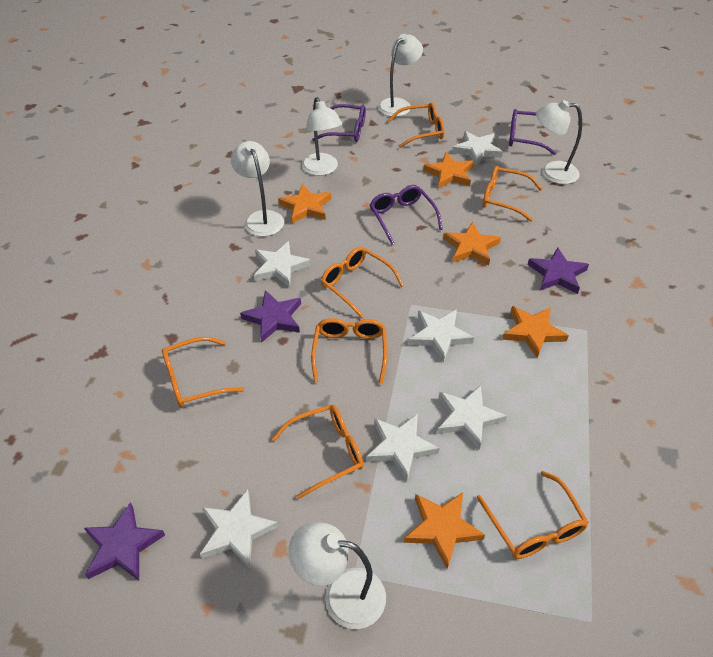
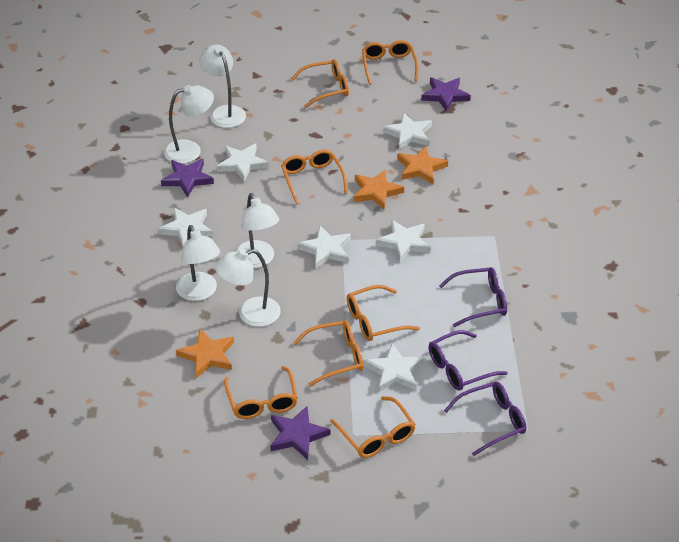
orange star: [278,184,331,223] [404,493,485,569] [423,152,474,189] [443,222,501,265] [502,306,569,358] = 5 -> [176,329,234,378] [353,169,404,209] [397,146,448,184] = 3

